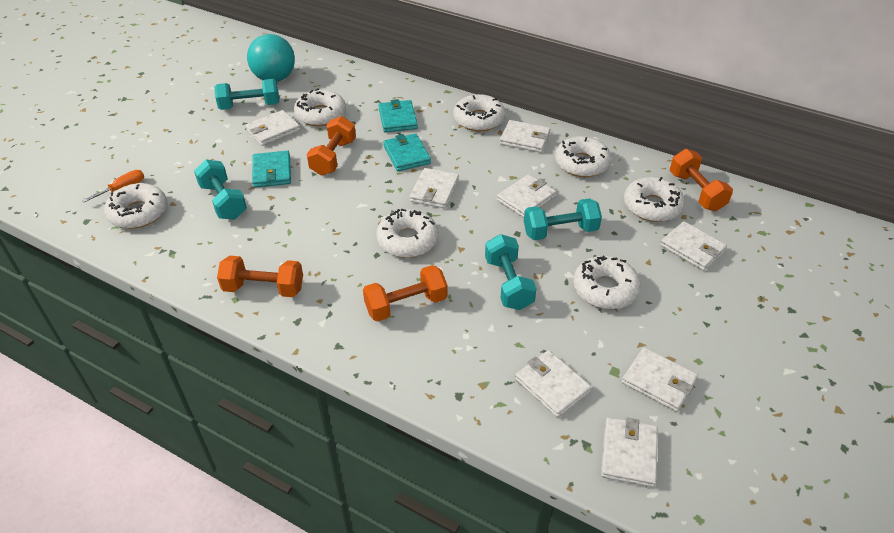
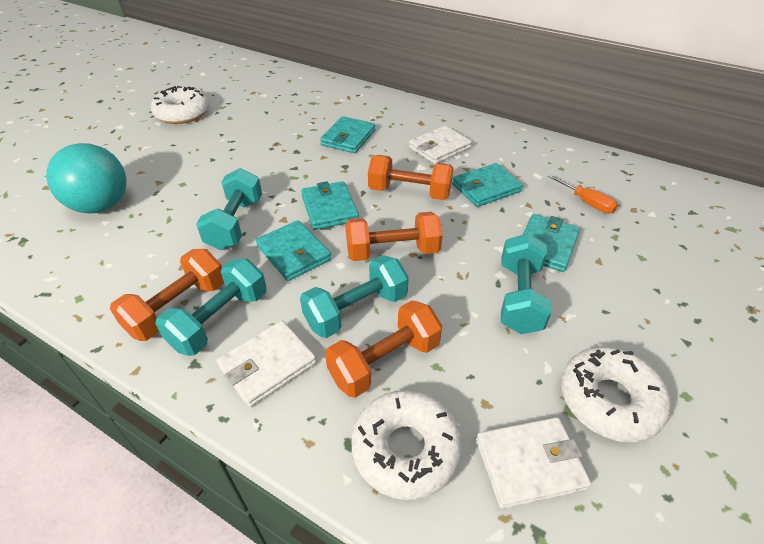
turquoise wallet: [252,151,291,188] [379,99,418,133] [383,133,431,171] = 3 -> [256,220,331,281] [301,181,359,230] [320,116,376,153] [452,163,523,207] [522,214,580,272] = 5
white donut: [104,183,167,229] [294,88,346,126] [376,208,439,258] [453,94,505,131] [555,136,611,177] [573,256,641,309] [624,177,685,222] = 7 -> [151,86,209,124] [351,390,462,500] [561,347,671,443] = 3
white wallet: [245,110,300,146] [410,168,459,209] [497,174,556,218] [500,120,551,153] [515,350,592,418] [601,417,658,487] [622,347,698,412] [660,221,727,271] = 8 -> [217,321,317,407] [409,126,472,164] [476,417,591,509] = 3

